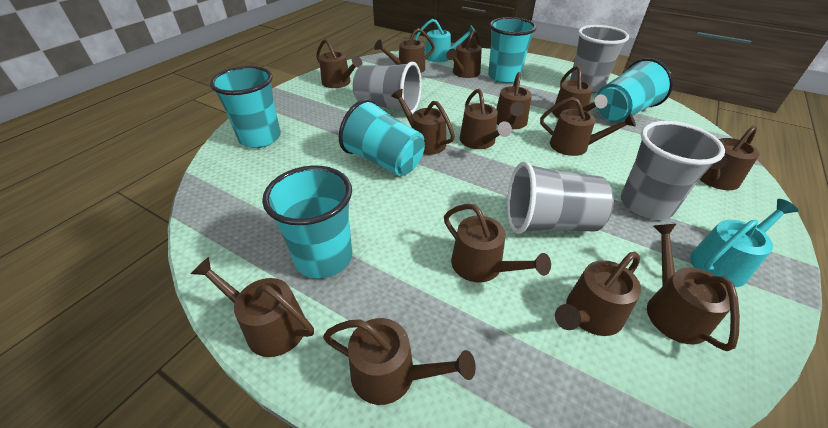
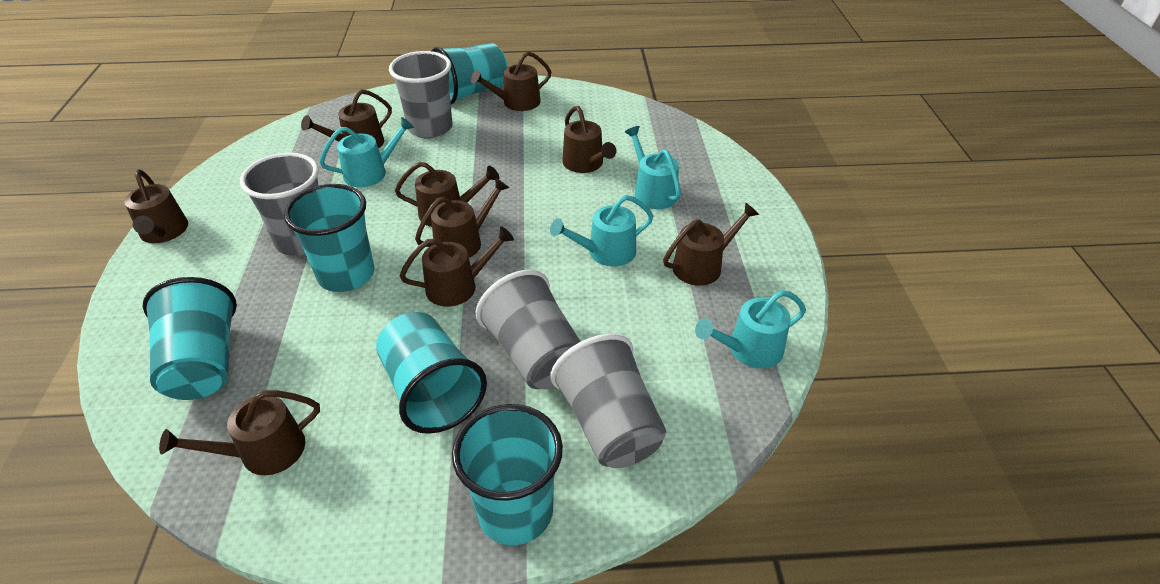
brown watering can: [191,257,314,357] [316,39,363,88] [323,318,476,405] [374,28,435,73] [391,89,455,155] [444,204,551,282] [446,30,482,78] [460,89,512,149] [496,72,532,129] [540,97,636,156] [552,66,608,118] [555,252,641,336] [647,224,740,351] [699,125,760,190] = 14 -> [124,169,188,243] [159,390,320,475] [301,89,392,149] [395,162,499,227] [400,226,514,307] [415,177,509,258] [471,51,552,111] [562,106,617,173] [663,203,759,286] = 9
turquoise watering can: [415,19,475,62] [690,199,799,287] = 2 -> [319,117,414,187] [550,195,653,267] [625,126,681,209] [695,290,806,368] = 4

